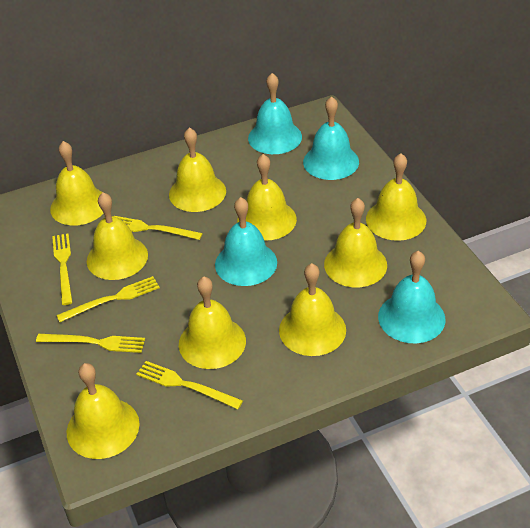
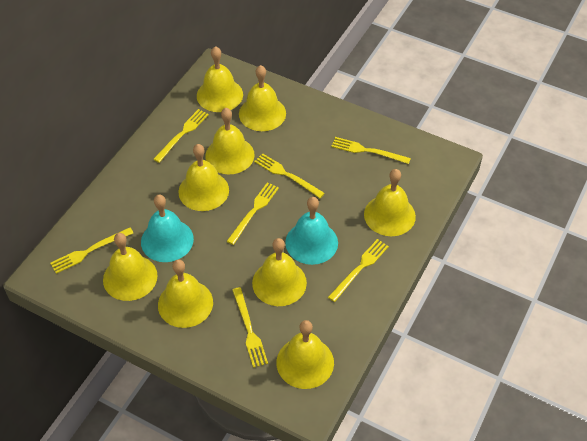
turquoise bell: [215,197,277,286] [248,73,302,154] [303,96,359,180] [378,251,446,343] = 4 -> [141,195,194,262] [285,197,338,265] = 2
yellow fork: [36,334,145,353] [52,233,73,305] [56,276,160,322] [114,216,203,240] [136,361,243,409] = 5 -> [50,227,133,274] [153,109,209,163] [227,182,279,245] [232,287,268,368] [254,153,325,198] [328,239,389,302] [331,137,411,164] = 7

